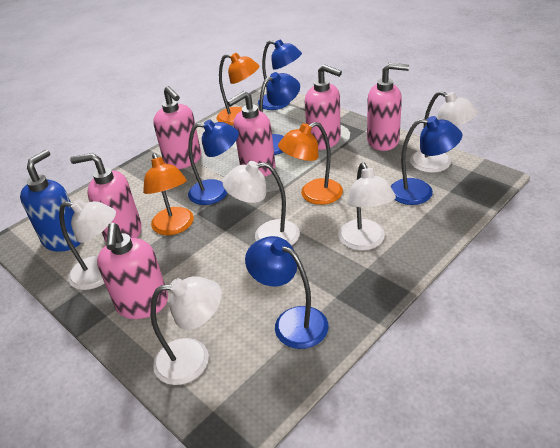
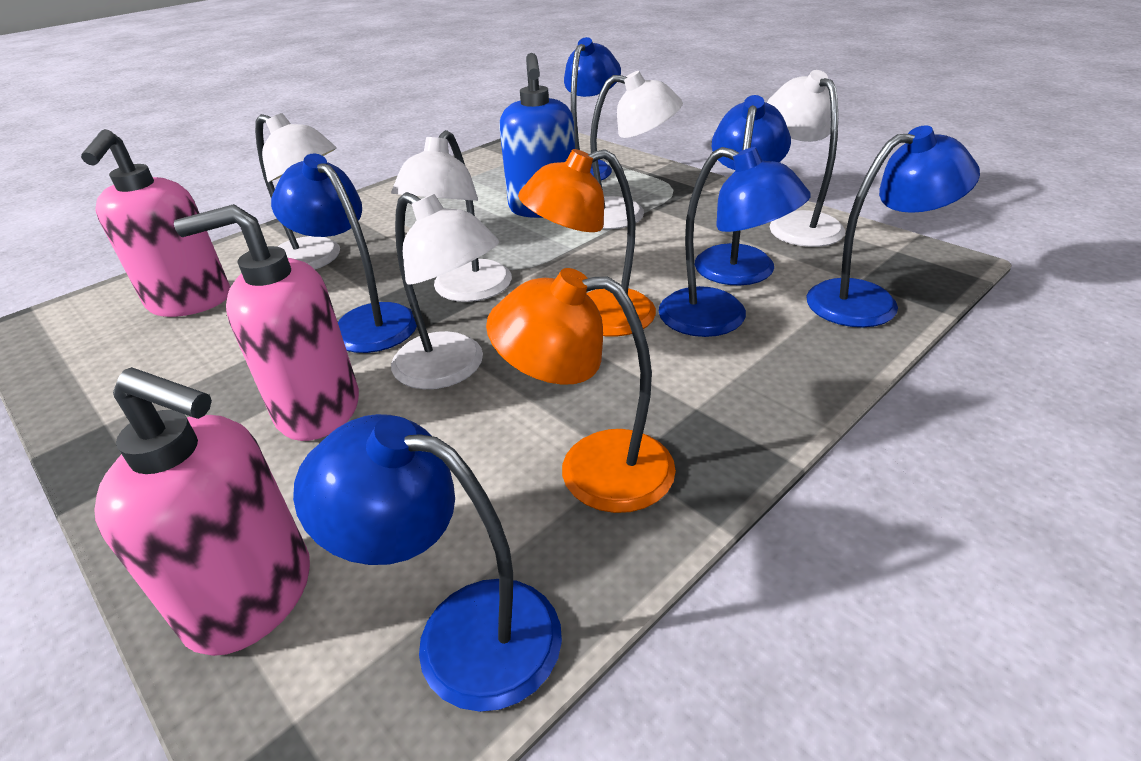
blue lamp: [188,119,239,205] [245,236,329,349] [258,39,302,110] [259,72,300,155] [391,116,462,205] = 5 -> [271,154,417,353] [293,414,562,712] [564,37,621,180] [659,147,811,337] [695,95,791,286] [806,125,980,327] = 6
orange lamp: [143,153,194,235] [217,53,259,125] [278,122,343,205] = 3 -> [486,268,676,513] [518,149,656,337] = 2
pink soap dispenser: [70,153,142,243] [97,223,168,319] [153,86,201,169] [227,91,275,177] [305,64,342,150] [367,63,409,151] = 6 -> [81,129,230,317] [94,367,310,656] [174,204,359,441] = 3

